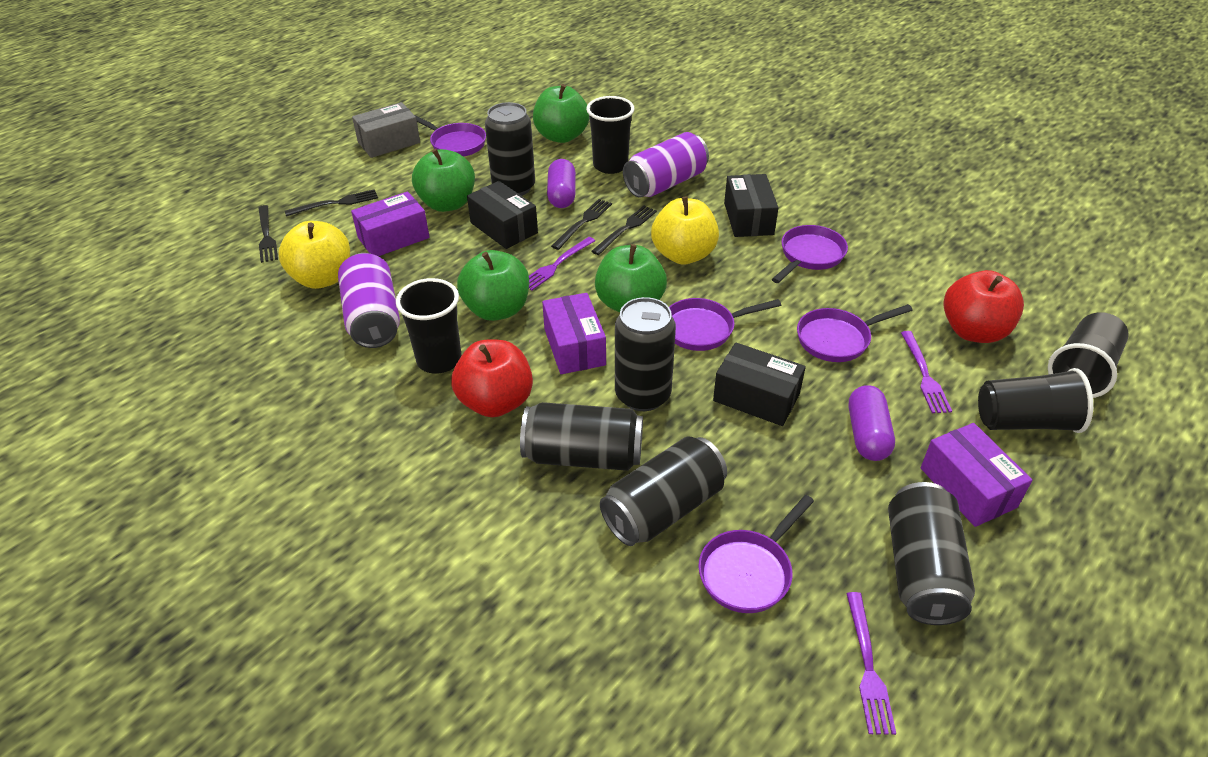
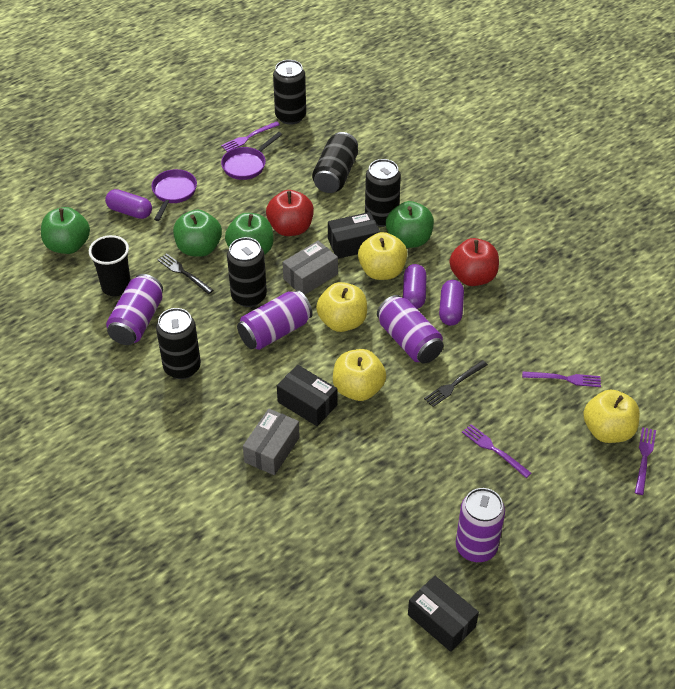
black cup: [396,278,462,374] [586,96,634,174] [978,368,1093,433] [1048,312,1129,398] = 4 -> [89,235,131,296] = 1
black fork: [258,205,278,263] [285,189,378,216] [551,199,612,250] [591,206,657,255] = 4 -> [158,253,213,294] [424,360,488,407] = 2
grey box: [352,102,420,158] = 1 -> [243,409,300,475] [283,241,338,295] = 2
purple box: [351,192,430,256] [542,293,606,374] [921,423,1032,527] = 3 -> none = 0
purple can: [338,253,400,348] [623,132,709,198] = 2 -> [106,274,163,345] [237,290,313,350] [377,295,443,364] [456,488,505,562] = 4
purple capsule: [547,159,576,208] [848,385,895,461] = 2 -> [105,189,152,219] [403,264,427,309] [439,280,464,326] = 3
purple fork: [529,237,595,291] [846,592,896,735] [901,331,952,413] = 3 -> [221,121,280,152] [462,424,531,478] [522,371,601,387] [635,427,656,495] = 4
purple pan: [415,115,486,157] [669,298,781,351] [698,495,814,613] [772,225,848,283] [797,304,913,362] = 5 -> [151,169,197,221] [221,132,282,180] = 2
yellow apple: [278,221,350,289] [651,197,719,265] = 2 -> [316,282,367,332] [333,349,386,401] [358,232,407,280] [583,390,640,443] = 4

